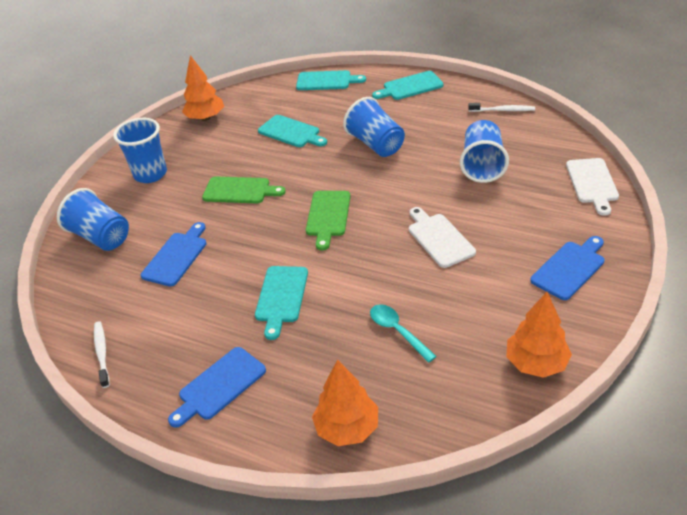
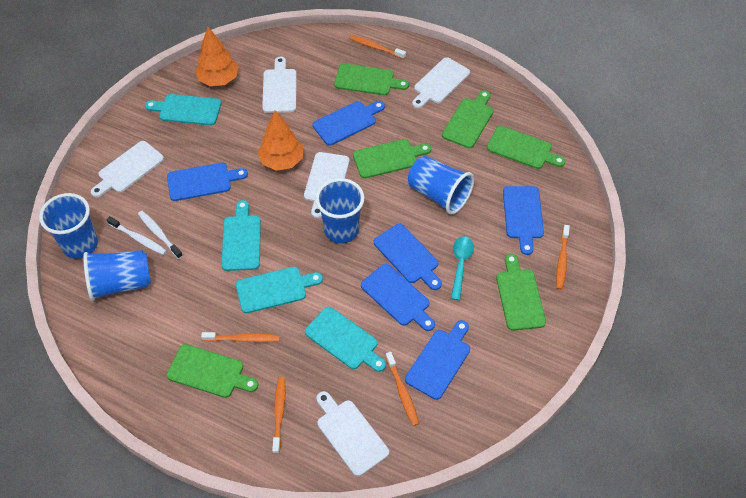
blue cutting board: [141,222,206,287] [168,347,266,428] [530,236,604,300] = 3 -> [167,163,248,201] [313,101,385,146] [361,264,435,331] [374,224,442,290] [405,320,470,400] [503,186,544,255] = 6
green cutting board: [202,177,286,203] [306,191,351,251] = 2 -> [167,344,258,398] [334,64,409,95] [353,139,431,179] [442,90,494,148] [487,126,565,169] [496,254,546,331] = 6
orange toothbrush: none = 0 -> [201,332,280,342] [272,377,286,454] [349,35,406,59] [386,352,419,426] [556,225,570,290] = 5
orange tree: [182,55,224,121] [312,359,378,446] [506,292,572,378] = 3 -> [195,27,239,86] [258,110,303,171] = 2
white cutting board: [409,207,476,268] [566,158,619,216] = 2 -> [91,141,164,197] [262,57,296,113] [304,152,349,218] [316,391,389,476] [412,57,470,108] = 5

